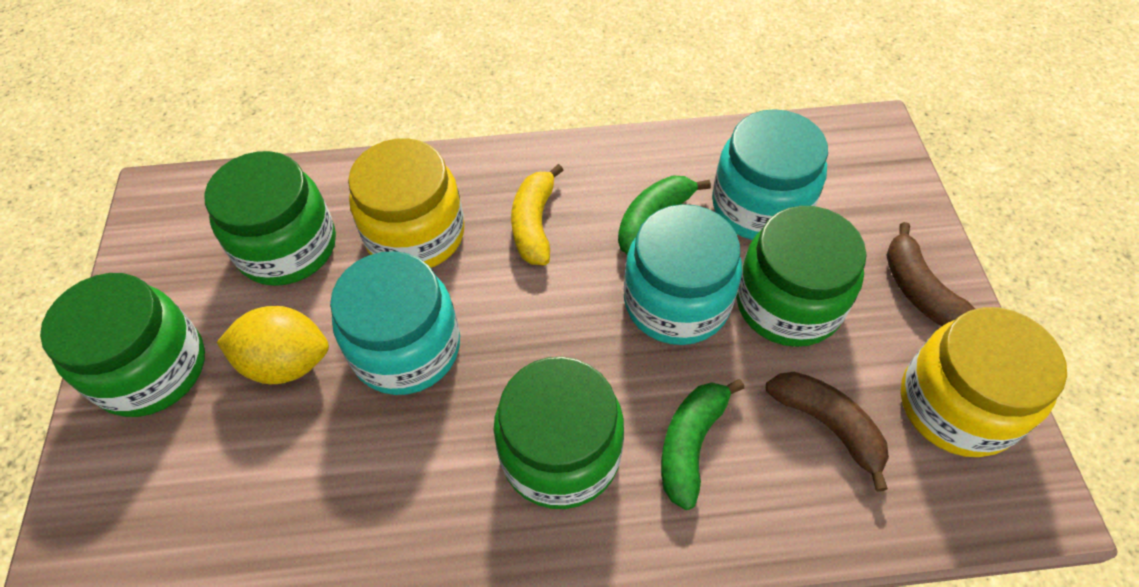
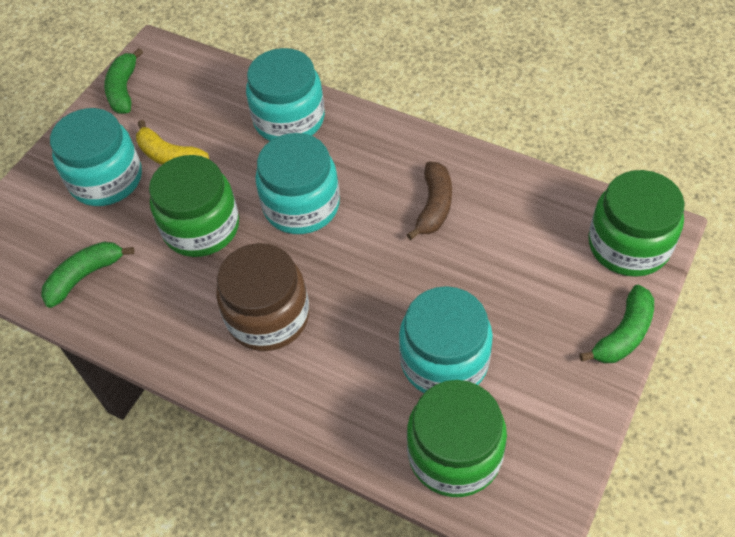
brown banana: [766,372,889,492] [886,222,975,326] = 2 -> [407,162,452,240] = 1
brown jar: none = 0 -> [216,243,309,351] = 1
green banana: [618,175,711,254] [661,379,745,510] = 2 -> [41,242,134,308] [104,48,143,114] [579,285,654,363] = 3
green jar: [40,273,205,417] [204,151,336,286] [494,356,624,509] [736,206,867,347] = 4 -> [149,155,239,257] [407,380,507,497] [589,170,685,277] = 3
turquoise jar: [330,251,460,395] [624,204,742,345] [712,109,828,240] = 3 -> [50,108,142,206] [246,48,325,141] [255,133,340,234] [399,286,493,393] = 4
yellow jar: [348,138,465,268] [901,307,1067,457] = 2 -> none = 0
yellow lemon: [217,306,329,384] = 1 -> none = 0

